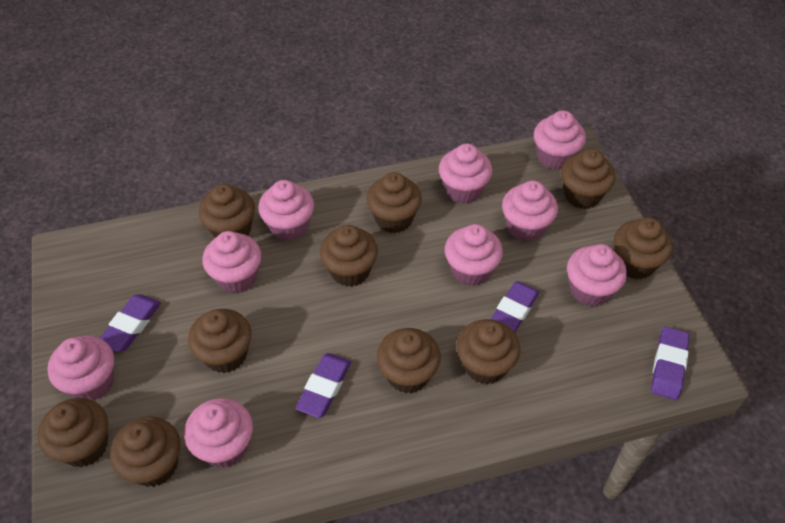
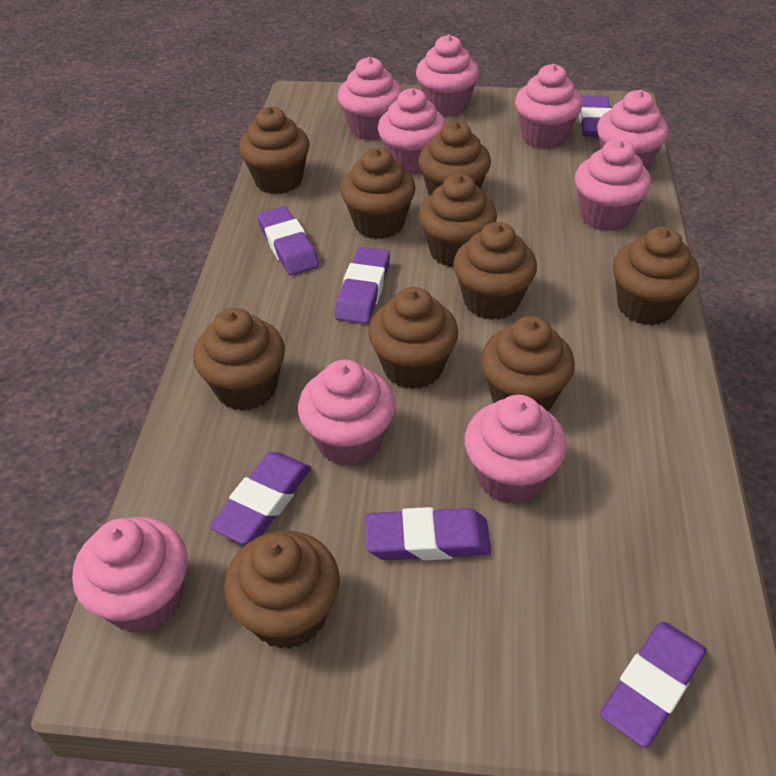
purple eraser: [100,294,161,352] [295,353,351,418] [491,281,539,332] [651,327,689,400] = 4 -> [210,452,311,545] [257,206,319,276] [335,247,390,324] [365,507,491,560] [579,96,612,137] [600,621,707,748] = 6

